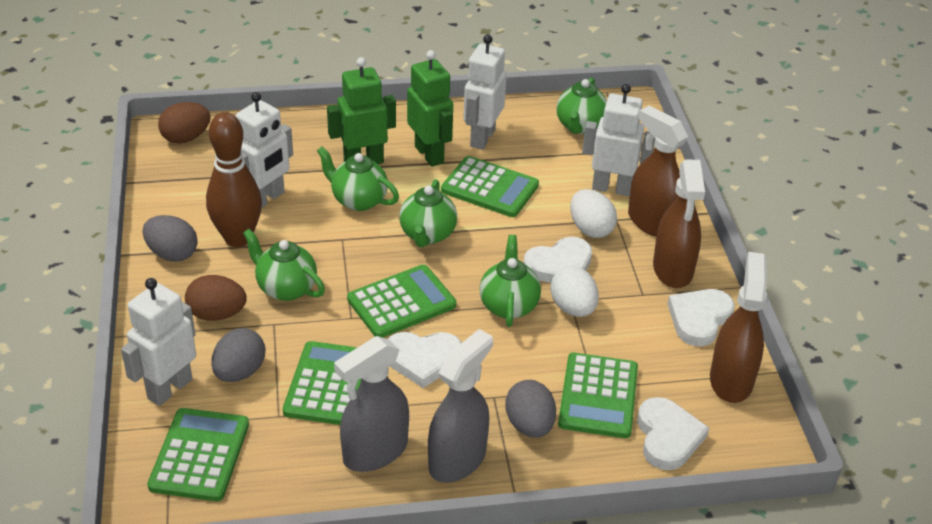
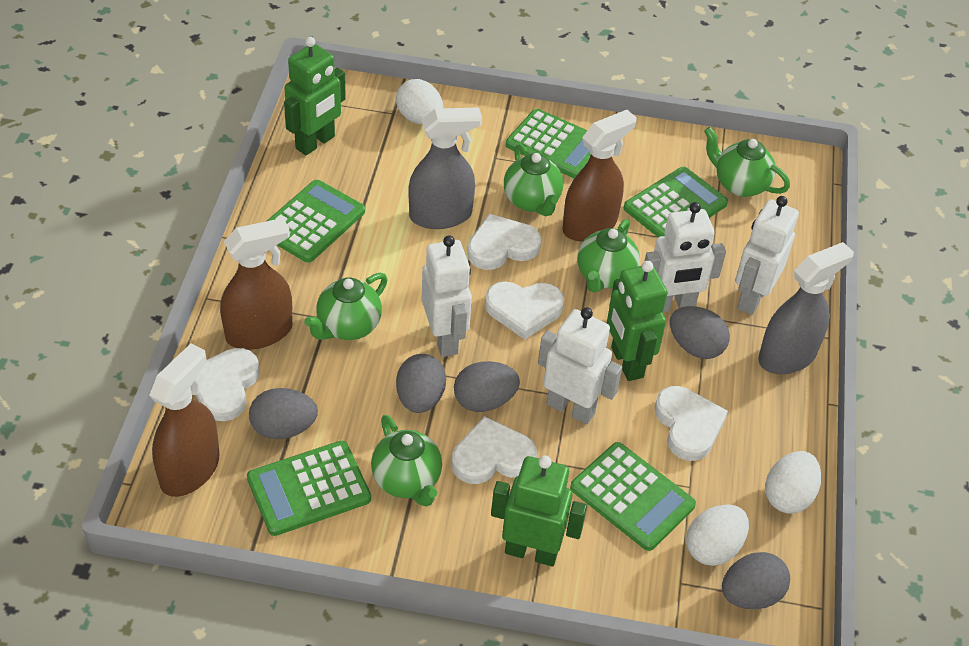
brown bowling pin: [206,112,262,247] = 1 -> none = 0
brown egg: [158,102,211,144] [185,275,247,321] = 2 -> none = 0
green robot: [327,57,396,164] [407,50,453,167] = 2 -> [284,37,346,155] [491,456,587,566] [607,261,667,381] = 3
grey egg: [142,215,198,262] [211,328,265,382] [505,380,556,438] = 3 -> [249,388,318,439] [396,354,446,413] [454,361,520,412] [670,306,730,359] [722,552,790,609] = 5
white egg: [550,266,599,317] [570,189,617,238] = 2 -> [396,79,443,125] [686,504,749,566] [765,451,821,514] = 3
white heart: [388,332,462,388] [524,237,592,283] [637,397,709,470] [668,289,735,346] = 4 -> [196,348,260,421] [452,416,537,484] [467,214,541,270] [485,281,564,339] [654,386,728,461] = 5

